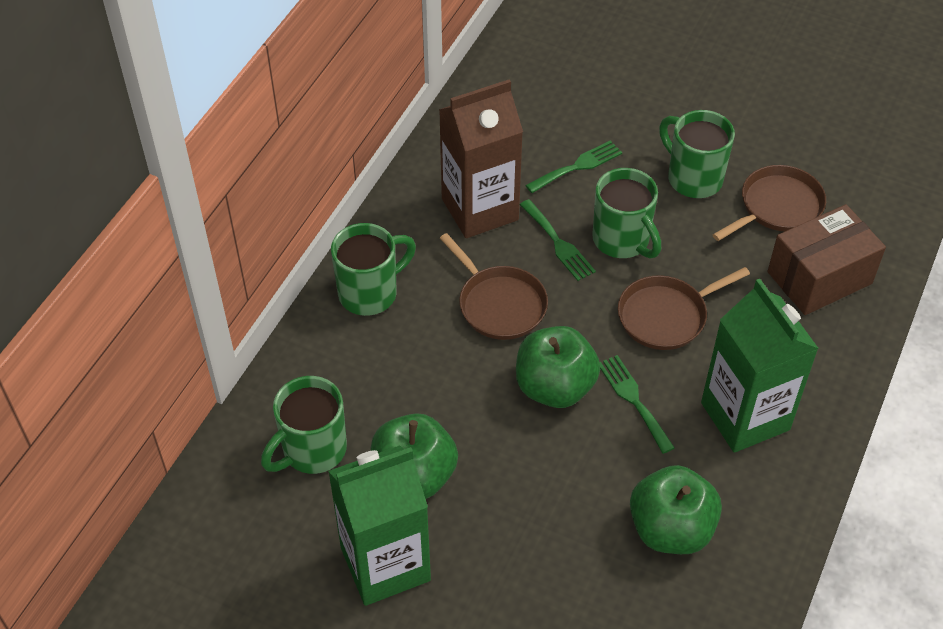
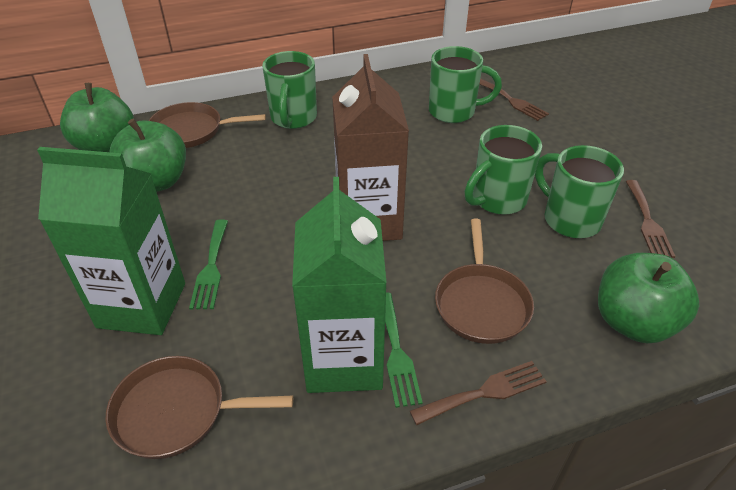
brown box: [767,204,886,315] = 1 -> none = 0
brown fork: none = 0 -> [410,361,547,425] [479,78,549,121] [626,180,676,258] = 3
green fork: [520,199,596,281] [525,140,622,193] [599,355,675,454] = 3 -> [189,219,228,309] [385,292,423,408] = 2

